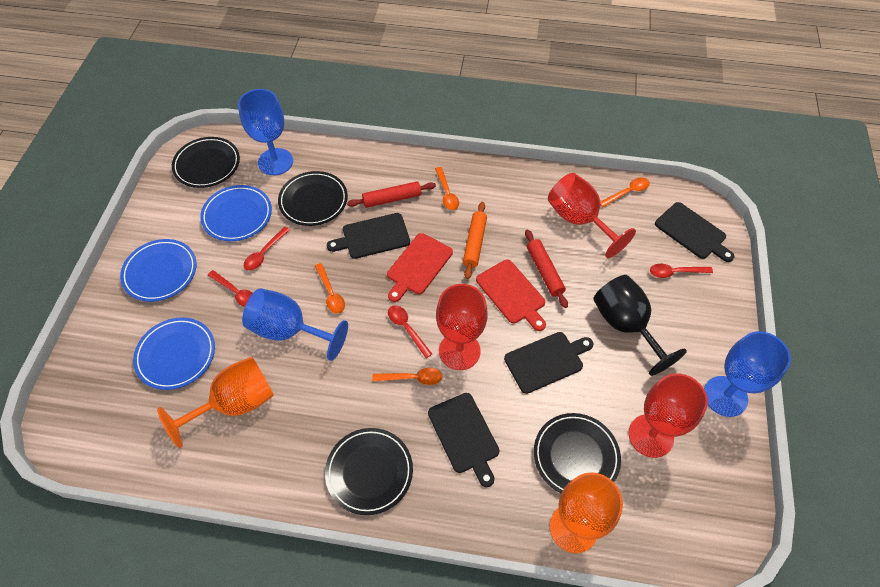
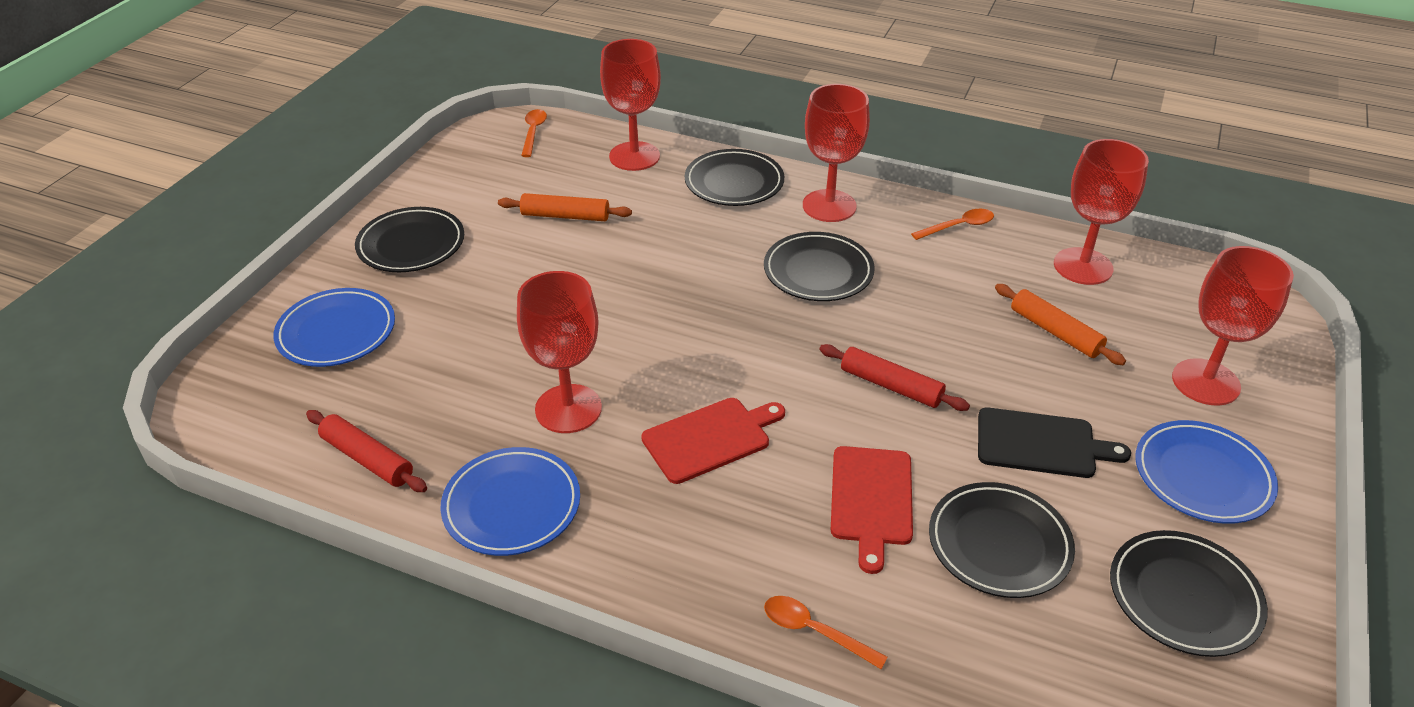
black cutting board: [327,213,410,259] [428,393,500,487] [504,332,593,394] [655,202,734,262] = 4 -> [978,408,1131,478] = 1
black goblet: [593,275,687,376] = 1 -> none = 0
black plate: [172,137,240,188] [278,171,348,226] [325,428,413,515] [534,413,621,493] = 4 -> [355,207,464,272] [685,149,784,206] [764,232,875,301] [929,482,1075,598] [1110,530,1268,657] = 5
blue goblet: [238,89,293,175] [242,288,348,361] [704,331,791,417] = 3 -> none = 0
orange goblet: [157,357,274,448] [550,472,623,553] = 2 -> none = 0
orange rolling pin: [463,202,487,279] = 1 -> [498,193,632,221] [995,284,1126,365] = 2
orange spoon: [315,263,345,314] [372,368,443,385] [435,167,459,210] [600,178,650,208] = 4 -> [521,109,547,157] [764,596,888,669] [911,209,994,240] = 3
red goblet: [436,284,488,370] [548,173,636,258] [629,373,708,458] = 3 -> [517,271,602,433] [600,39,661,171] [803,84,870,222] [1054,139,1149,285] [1172,246,1294,406] = 5
red spoon: [208,270,253,307] [244,227,290,271] [388,305,432,358] [650,264,713,278] = 4 -> none = 0

